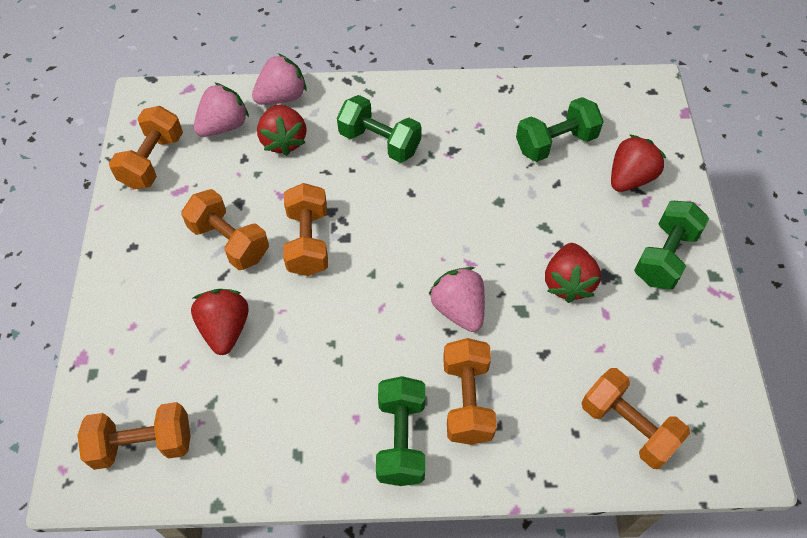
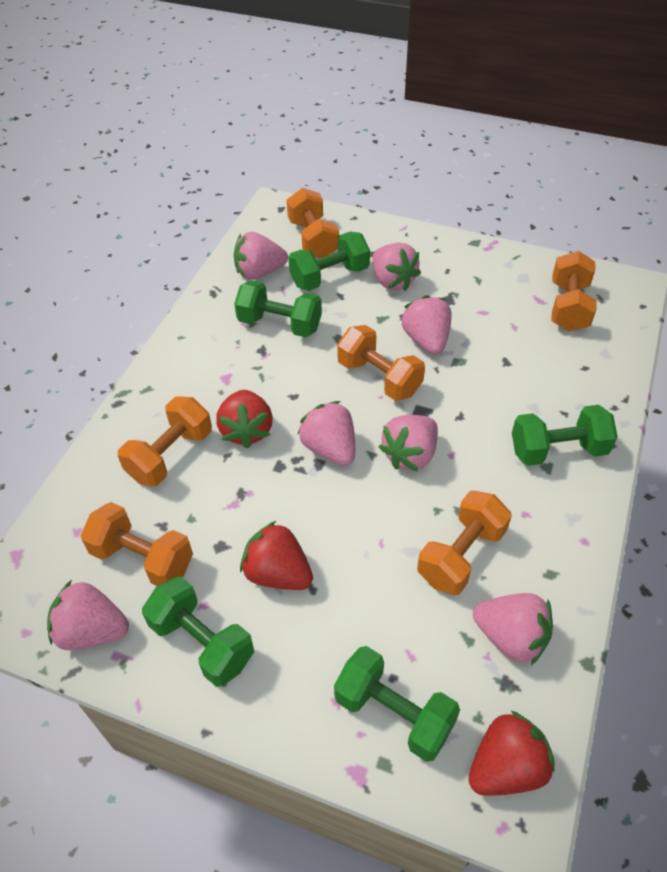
green dumbbell: [337,95,422,163] [376,376,425,486] [516,97,604,162] [634,201,709,290] = 4 -> [142,576,254,687] [234,280,322,337] [288,231,370,291] [334,646,460,762] [512,405,618,466] = 5
pink strawberry: [194,83,249,137] [252,54,307,105] [429,267,485,332] = 3 -> [47,580,129,650] [234,232,288,280] [297,401,355,466] [373,243,421,291] [379,415,438,472] [401,295,452,355] [473,593,553,665] = 7
red strawberry: [191,289,248,355] [257,105,306,156] [545,243,601,303] [611,135,666,192] = 4 -> [216,390,273,448] [240,521,313,590] [468,710,555,796] = 3

